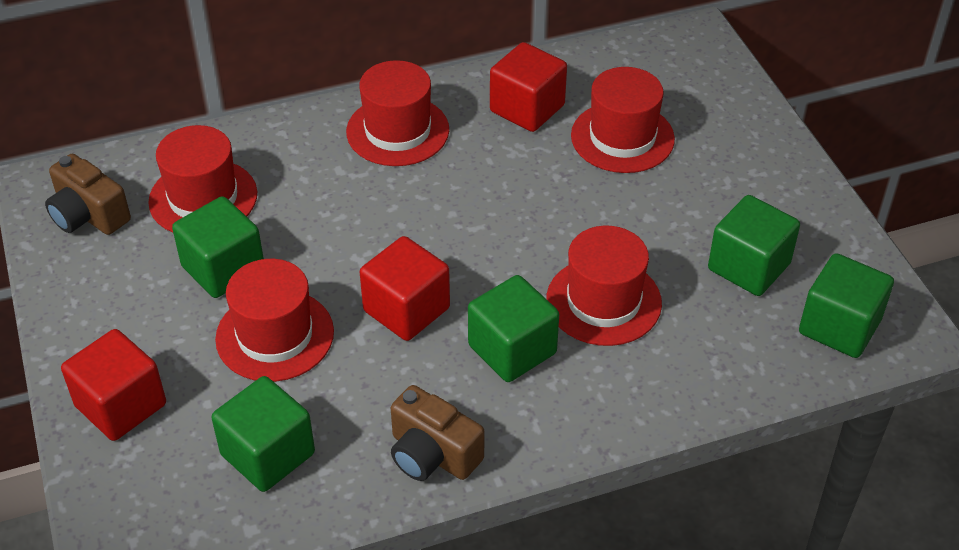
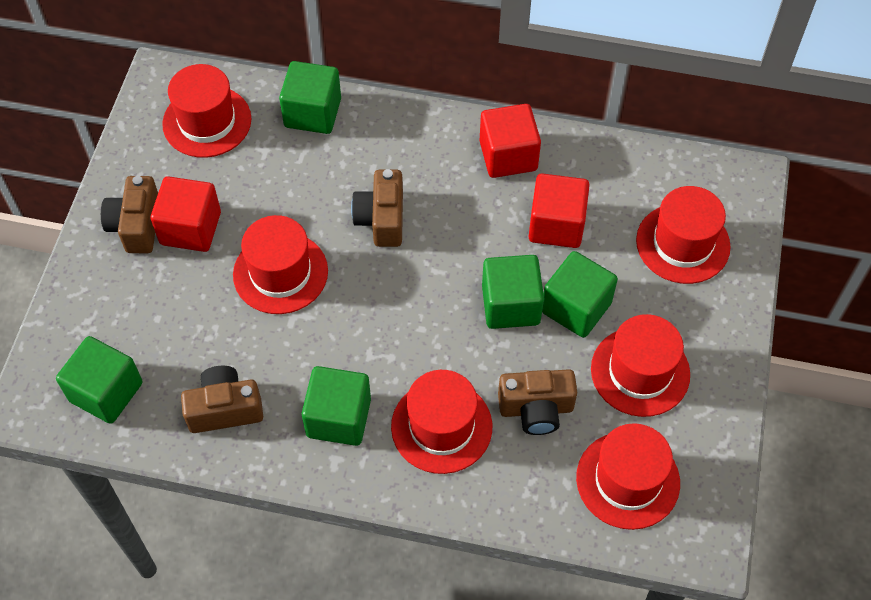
brown camera: [45,154,131,235] [391,385,484,481] = 2 -> [101,176,158,253] [181,366,263,433] [351,169,403,247] [498,369,577,435] = 4
red hat: [148,125,257,233] [215,259,334,382] [346,60,449,166] [546,226,662,346] [571,67,675,173] = 5 -> [162,64,251,158] [233,215,328,314] [391,370,492,474] [576,423,680,530] [591,314,690,417] [636,186,731,284] = 6

